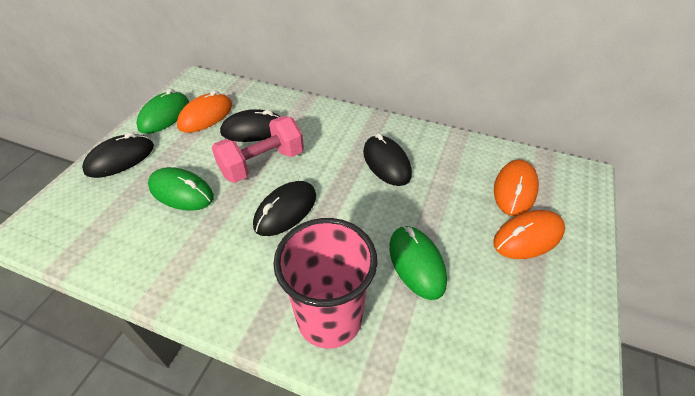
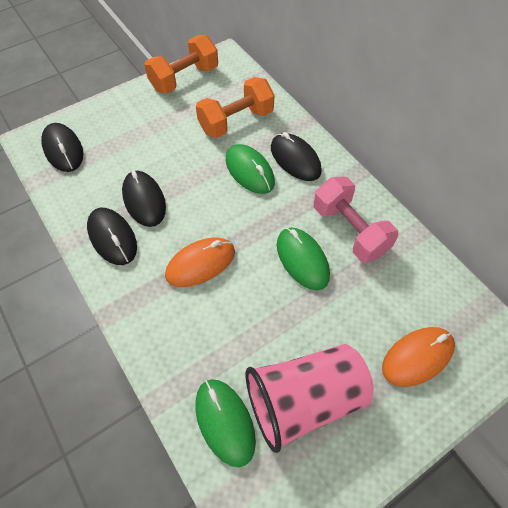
orange dumbbell: none = 0 -> [144,35,218,93] [196,77,275,138] = 2
orange mouse: [177,90,233,133] [493,210,565,259] [494,159,539,216] = 3 -> [165,237,235,287] [382,327,455,387] = 2

